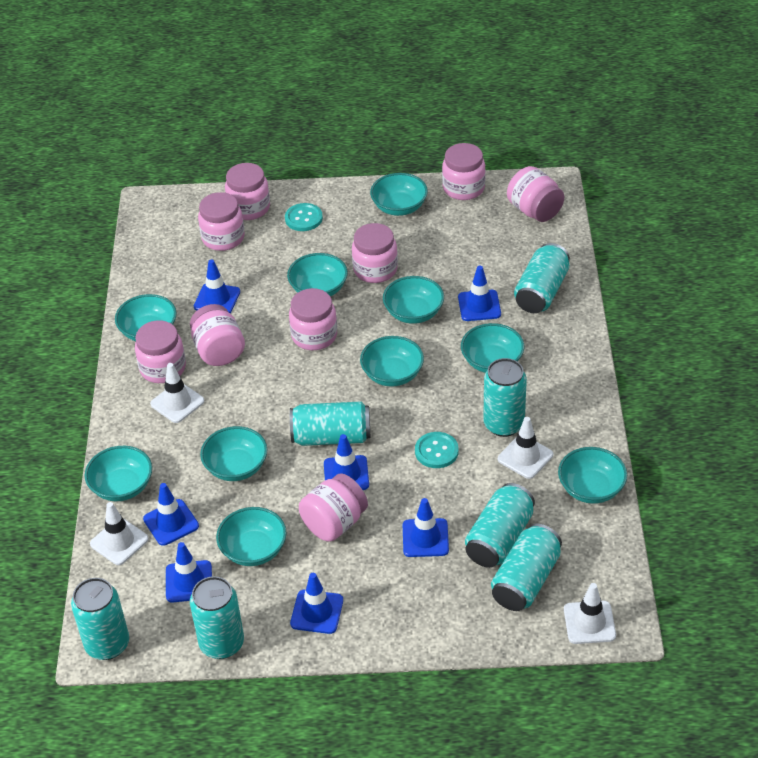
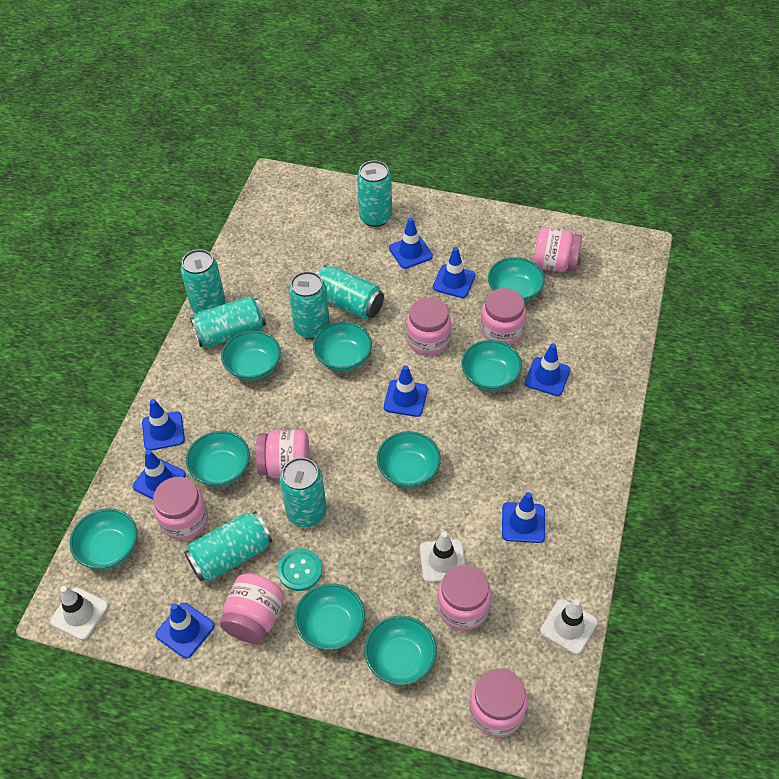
blue traffic cone: [143,483,199,546] [166,542,212,603] [194,259,240,313] [290,573,343,634] [324,434,369,490] [403,498,449,557] [458,266,501,321] = 7 -> [133,450,186,499] [142,399,185,451] [155,603,215,658] [384,365,428,417] [389,217,433,269] [433,247,476,298] [502,492,545,543] [525,343,571,396] = 8
pink jar: [135,320,186,383] [190,304,245,366] [198,192,245,251] [225,163,270,220] [289,288,337,350] [299,473,368,542] [352,223,398,283] [442,143,486,200] [507,166,564,222] = 9 -> [153,477,208,540] [220,573,285,644] [256,430,309,478] [406,297,451,355] [437,565,491,631] [469,668,527,737] [481,288,526,345] [533,227,582,272] = 8
turquoise bowl: [84,446,152,501] [115,294,177,341] [200,426,268,481] [216,507,287,566] [287,253,348,296] [360,336,424,387] [370,173,428,216] [383,276,444,324] [461,323,524,373] [558,447,627,504] = 10 -> [70,508,137,569] [186,431,250,487] [221,331,281,381] [295,583,365,650] [313,322,372,371] [365,616,437,685] [377,431,441,488] [461,340,522,391] [488,257,545,302] = 9
turquoise button: [285,203,323,231] [415,432,459,468] = 2 -> [278,548,322,591] = 1
white traffic cone: [90,502,149,565] [150,363,204,423] [498,417,553,479] [564,583,616,644] = 4 -> [50,586,109,640] [420,531,466,582] [540,599,598,655] = 3

